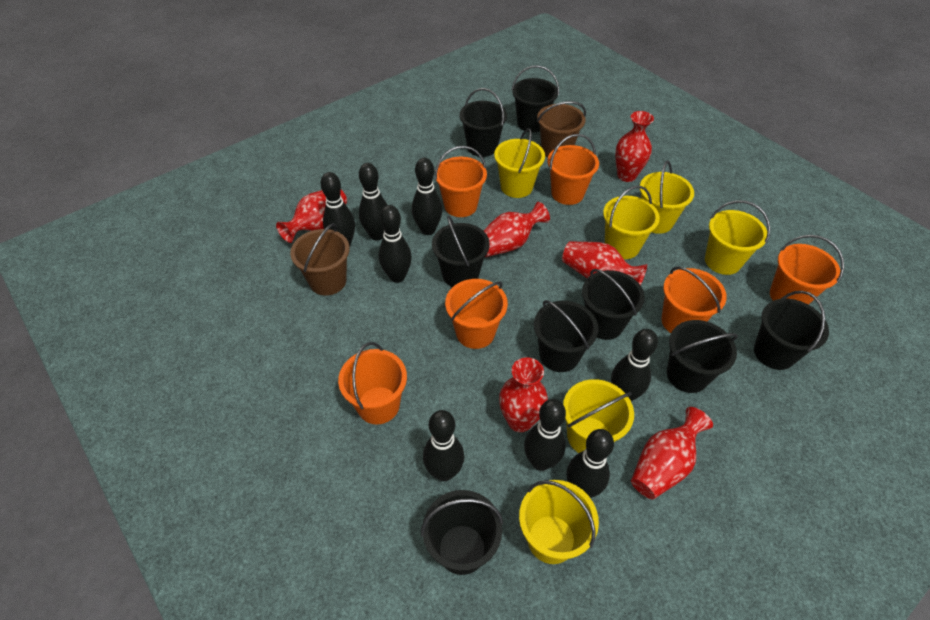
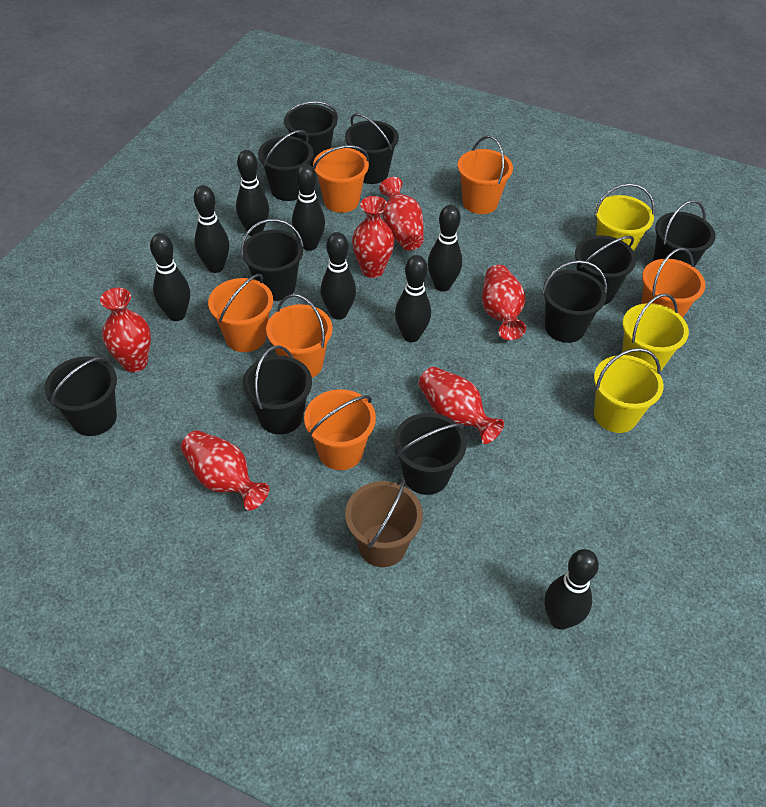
black bucket: [421,490,503,575] [432,215,490,287] [460,88,507,157] [512,65,559,133] [534,300,598,372] [582,269,645,340] [667,320,738,393] [754,291,829,370] = 8 -> [44,356,117,436] [241,219,304,301] [242,345,312,435] [258,130,313,201] [283,101,338,167] [345,113,399,184] [394,413,467,495] [542,260,607,343] [575,235,636,305] [653,200,715,267] = 10
brown bucket: [290,223,350,296] [537,101,586,158] = 2 -> [345,478,423,567] = 1
yellow bucket: [494,128,545,198] [519,480,599,564] [563,379,634,453] [603,186,660,259] [640,161,694,234] [705,200,770,275] = 6 -> [594,183,655,251] [594,348,663,433] [622,294,689,371] = 3

